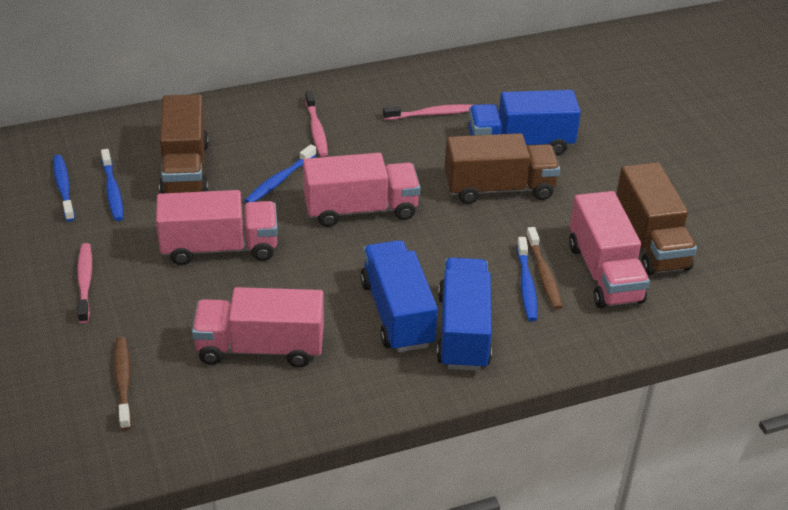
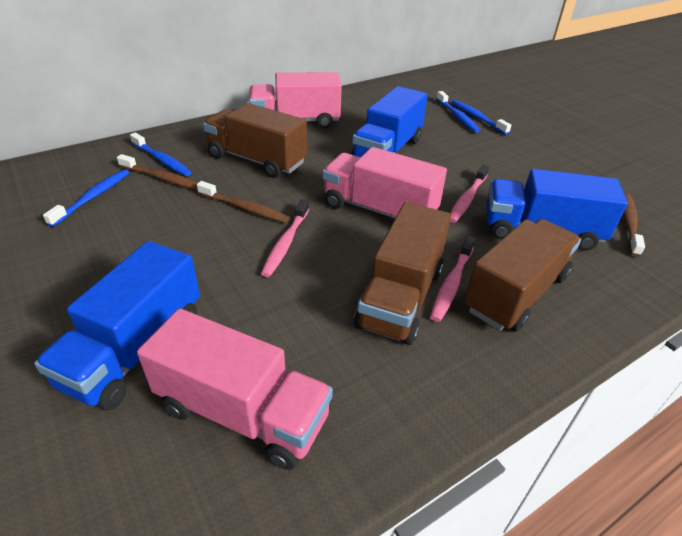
brown toothbrush: [114,337,131,430] [526,227,562,310] = 2 -> [117,154,198,190] [197,181,290,223] [623,193,645,257] = 3
pink truck: [156,190,278,265] [192,287,324,367] [303,153,421,227] [569,191,650,308] = 4 -> [137,308,333,470] [249,72,342,129] [322,147,447,218] = 3

